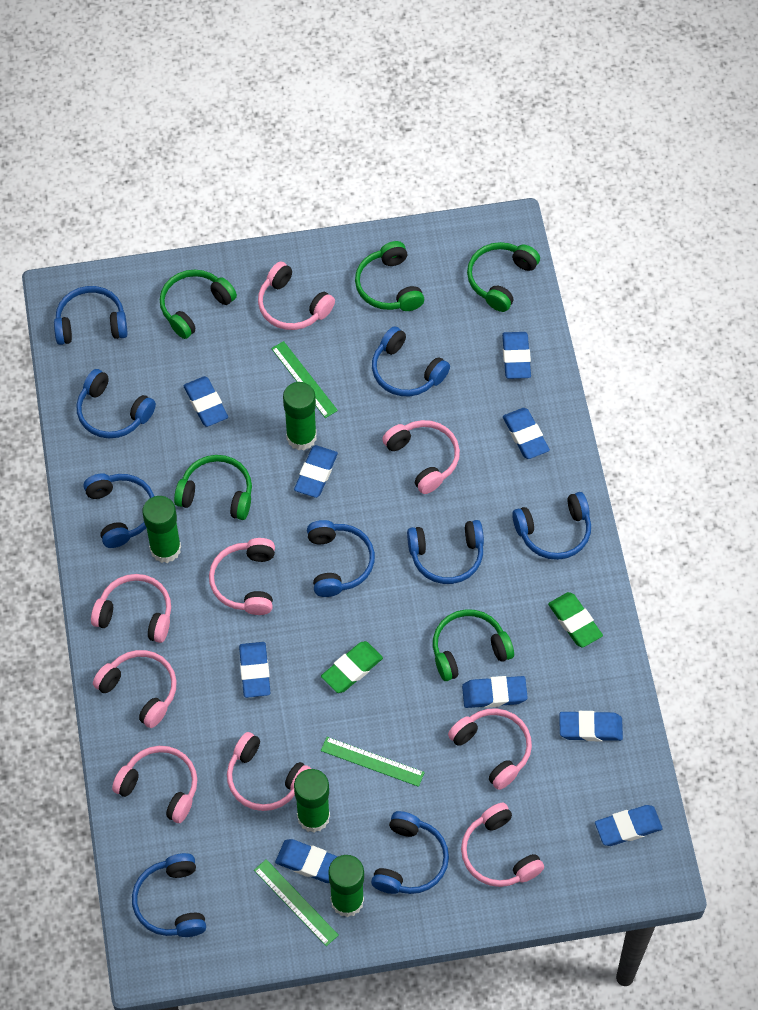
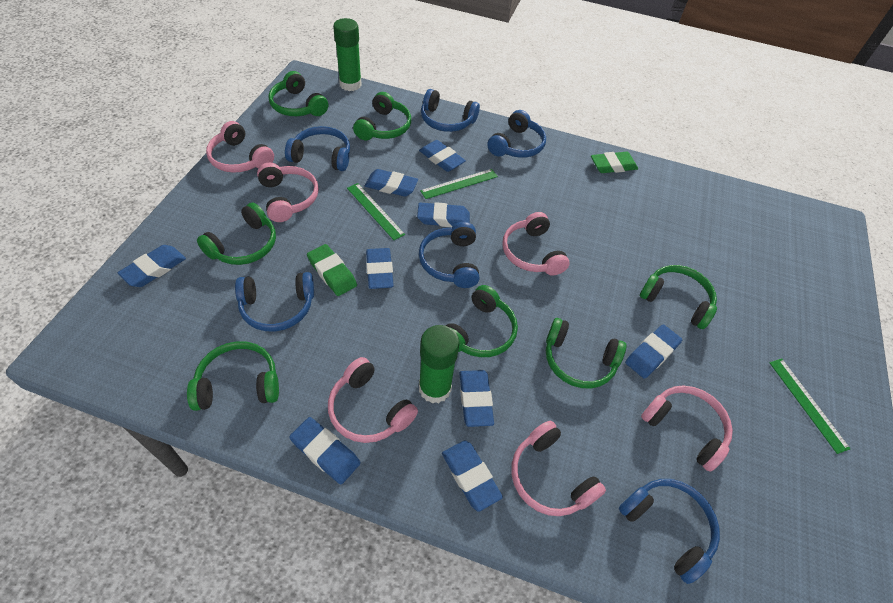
blue headphones: [54,286,128,345] [76,369,156,438] [84,473,154,548] [132,853,206,937] [307,520,375,597] [371,811,449,894] [372,326,450,396] [407,520,484,584] [512,492,591,560] = 9 -> [235,272,314,331] [285,126,350,171] [419,222,479,288] [421,89,480,132] [487,110,546,158] [619,479,720,584] = 6
green glue stick: [142,496,181,563] [283,382,317,450] [294,769,330,832] [328,855,364,917] = 4 -> [333,18,362,91] [419,325,460,403] = 2
green headphones: [160,270,237,339] [174,455,252,520] [355,241,424,311] [433,609,514,681] [467,242,540,312] = 5 -> [187,341,279,411] [197,203,276,265] [268,71,328,116] [353,92,411,140] [445,285,518,357] [546,318,626,389] [640,265,717,329] = 7
pink headphones: [91,574,171,643] [93,650,177,728] [112,746,197,823] [209,538,275,615] [227,732,311,811] [258,262,335,330] [382,420,460,494] [448,708,532,790] [461,803,544,887] = 9 -> [206,121,274,173] [257,163,319,222] [328,357,418,443] [502,212,570,276] [512,421,606,516] [641,385,733,471] = 6

